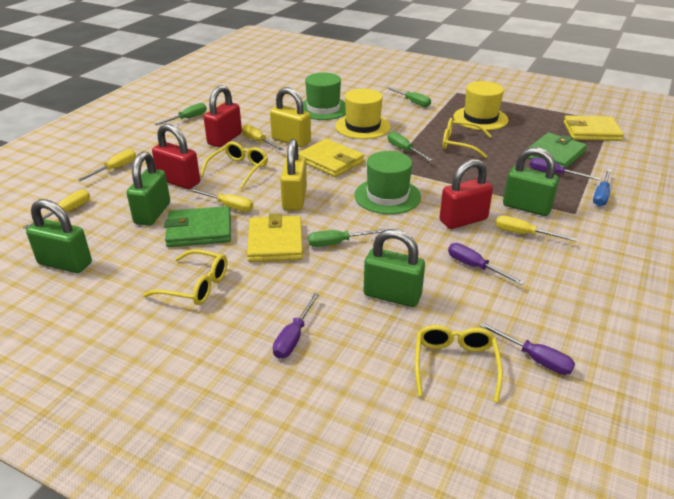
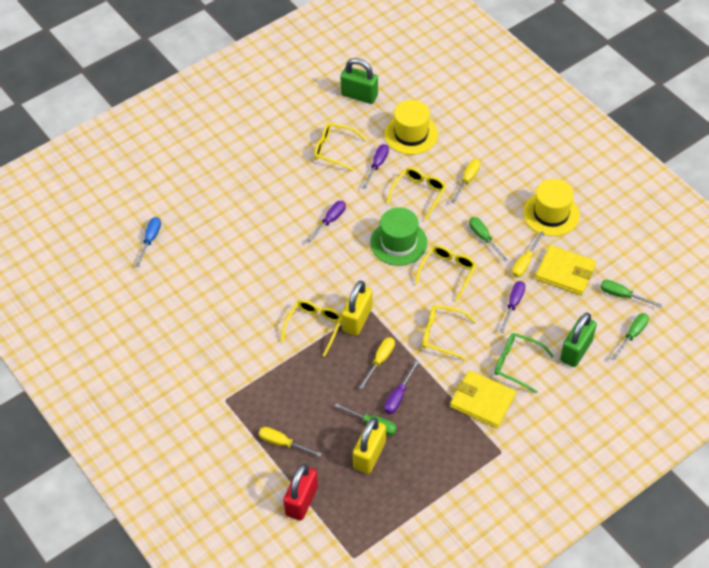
green glasses: none = 0 -> [495,333,554,393] = 1
green hat: [303,73,346,120] [354,151,421,214] = 2 -> [370,207,427,266] = 1
green padlock: [26,199,92,273] [127,151,170,226] [363,229,425,307] [503,147,559,216] = 4 -> [341,58,378,104] [560,313,597,367] = 2
green wallet: [164,206,231,247] [527,133,587,168] = 2 -> none = 0
red padlock: [152,124,200,189] [204,85,242,147] [439,159,493,229] = 3 -> [283,463,318,521] = 1
yellow glasses: [143,249,227,305] [200,142,268,189] [415,325,503,403] [442,118,492,158] = 4 -> [281,300,342,357] [314,123,366,171] [387,167,446,220] [415,245,476,301] [422,305,477,360] = 5
yellow screwdriver: [23,190,90,229] [78,149,136,181] [189,188,253,212] [242,124,283,151] [496,215,577,241] = 5 -> [259,427,322,457] [359,337,395,389] [451,159,481,203] [512,231,544,278] = 4
yellow wallet: [247,213,303,262] [298,139,364,177] [564,115,624,141] = 3 -> [450,370,516,428] [535,245,596,295] = 2

